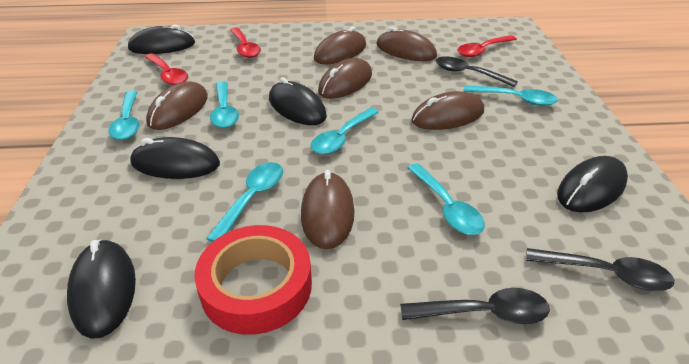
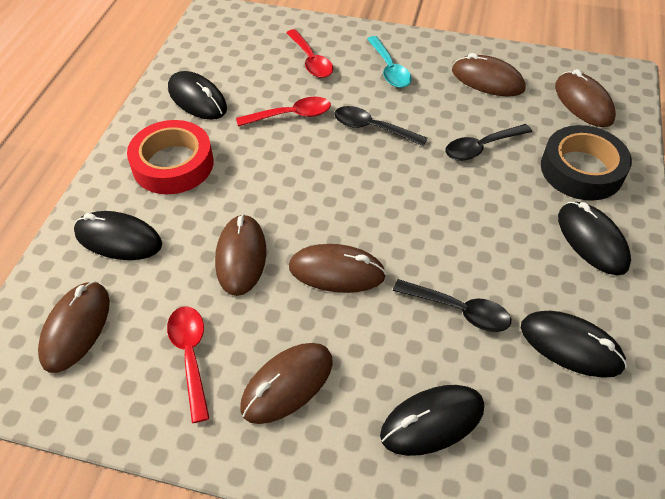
black tape: none = 0 -> [541,125,632,201] = 1
turquoise spoon: [109,91,140,140] [206,162,283,242] [210,81,239,128] [311,108,379,154] [407,163,485,235] [463,85,558,106] = 6 -> [367,36,412,88] = 1

